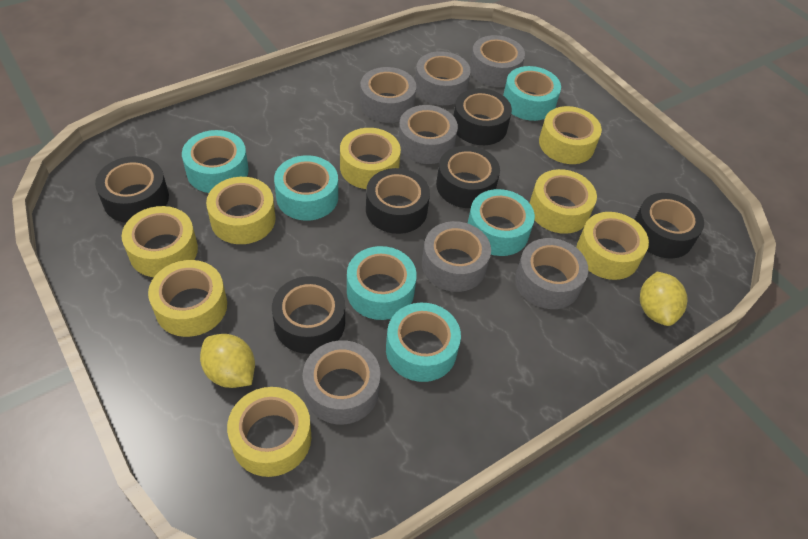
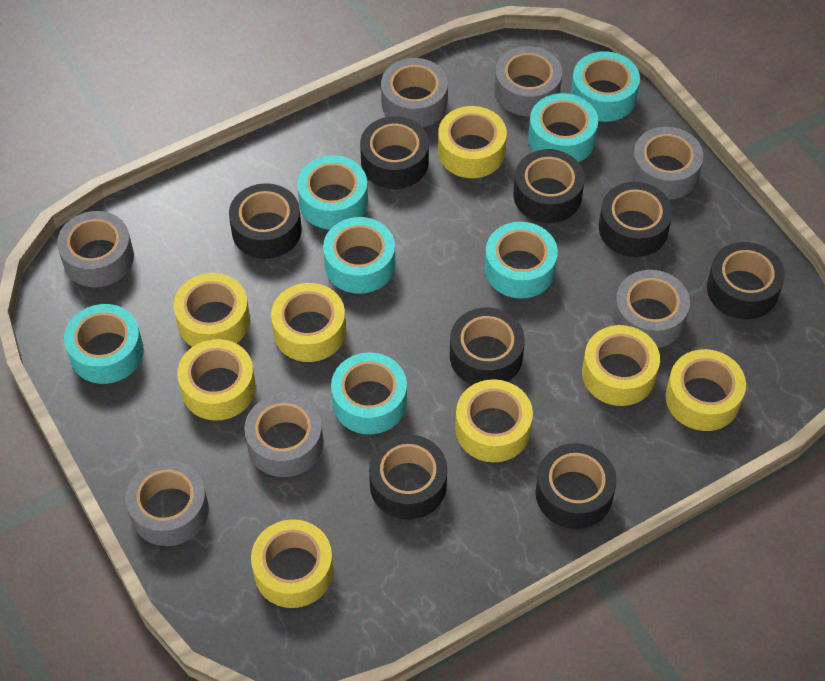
black tape: [95,156,169,223] [272,276,345,354] [366,168,430,234] [436,146,500,208] [453,88,512,145] [634,193,704,258] = 6 -> [229,183,302,259] [360,116,429,189] [369,434,447,520] [450,307,525,385] [513,149,585,223] [536,443,617,529] [599,182,673,257] [707,242,785,319] = 8
turquoise tape: [182,130,249,193] [274,155,338,221] [347,246,417,320] [386,303,461,382] [468,189,535,256] [503,66,561,121] = 6 -> [64,304,144,384] [297,155,368,230] [323,217,395,294] [331,352,407,434] [485,222,558,299] [528,93,598,162] [571,51,640,122] = 7
yellow lemon: [200,334,255,388] [640,272,687,326] = 2 -> none = 0

